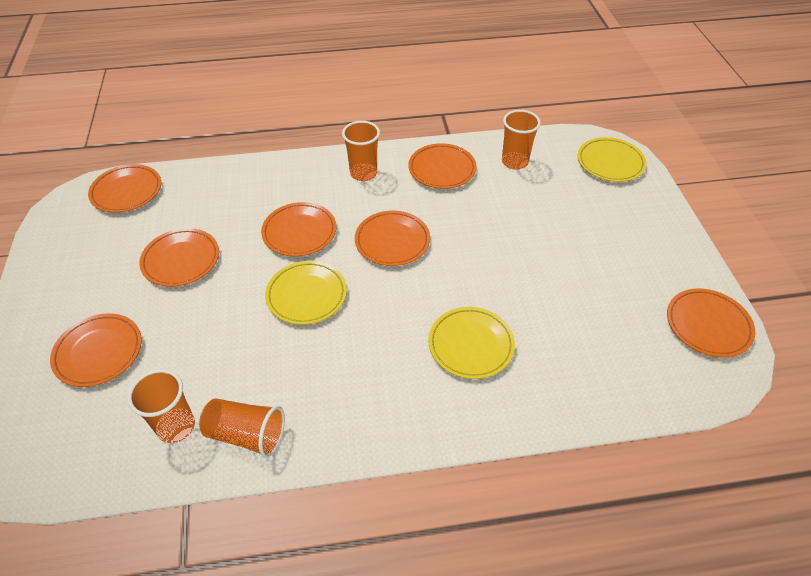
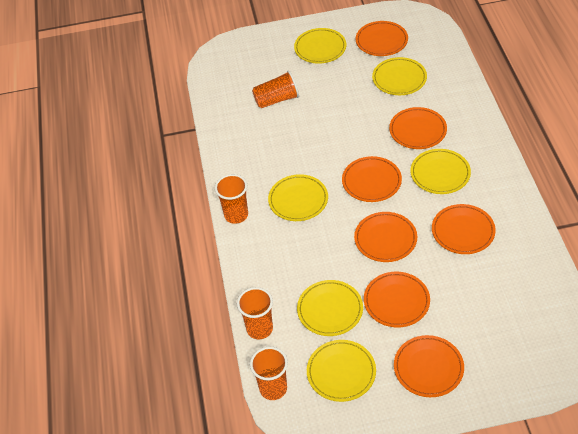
yellow plate: [265,261,347,325] [428,307,515,379] [577,137,647,182] = 3 -> [268,174,328,221] [294,28,346,64] [297,280,363,336] [307,340,376,402] [372,57,427,95] [410,149,471,194] = 6

